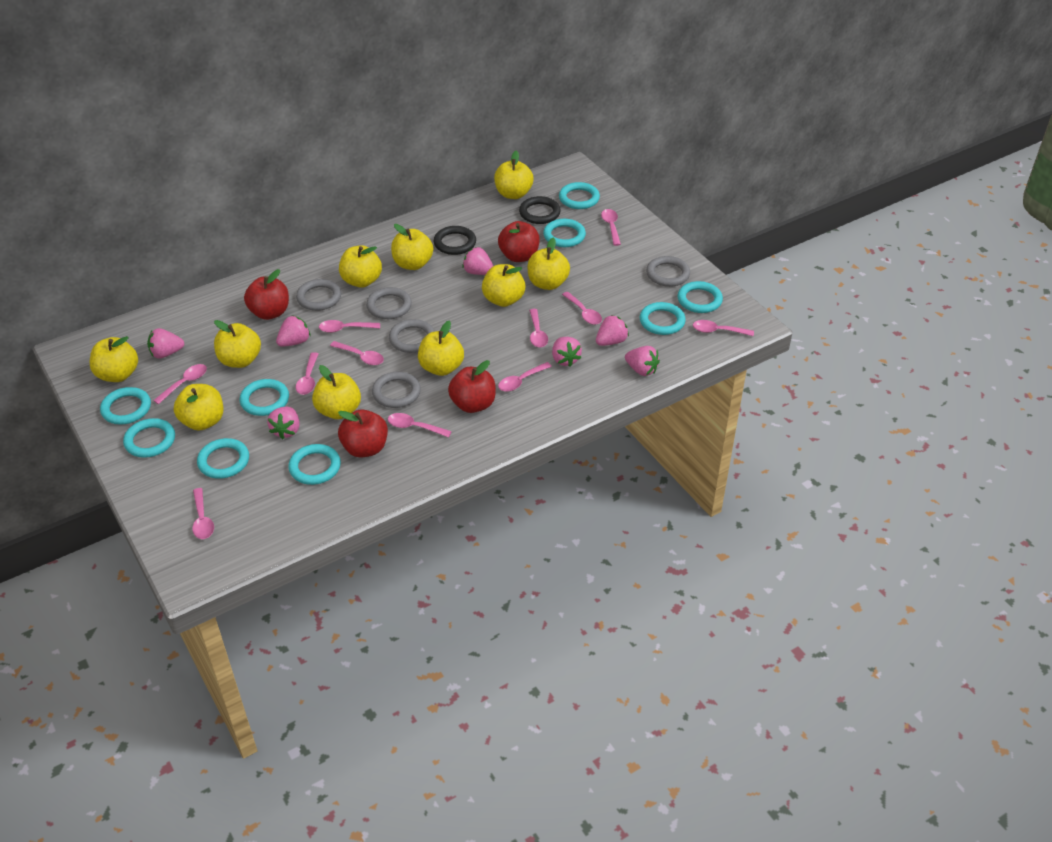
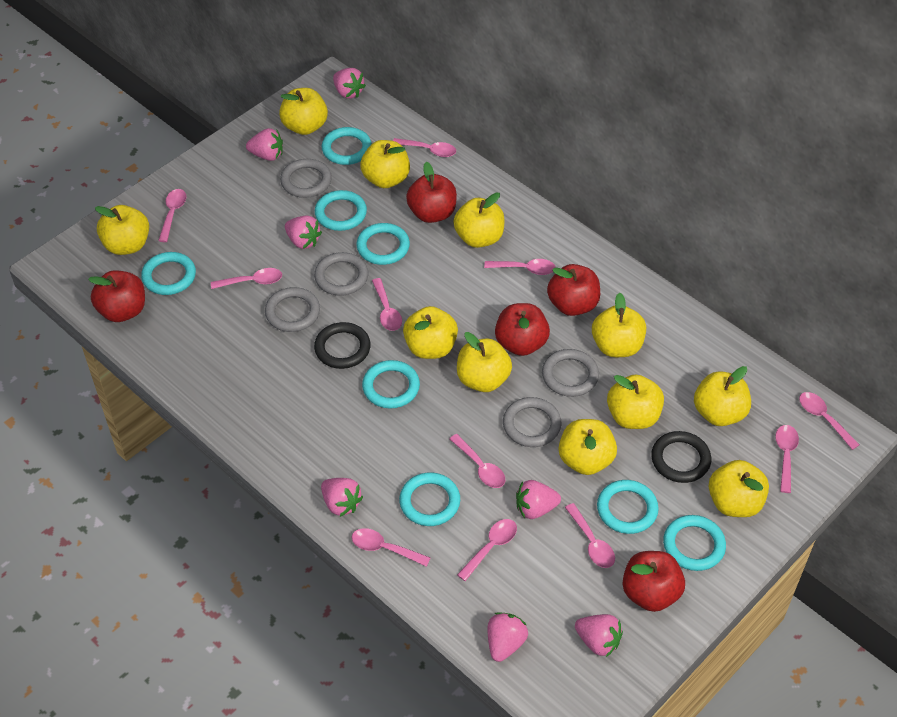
red apple: [244,269,289,320] [338,409,388,458] [448,360,496,413] [498,221,540,262] = 4 -> [88,270,145,322] [406,162,457,223] [495,303,550,356] [547,264,600,316] [622,551,685,612] = 5
turquoise ring: [100,387,151,425] [123,418,175,458] [197,438,249,479] [240,379,289,416] [288,444,341,485] [543,219,586,247] [559,182,600,209] [640,302,686,335] [678,281,723,313] = 9 -> [141,252,196,295] [315,190,367,231] [321,127,372,165] [356,223,410,265] [362,360,420,408] [399,472,460,526] [597,480,659,534] [663,515,726,571] = 8
yellow apple: [90,336,138,382] [174,384,223,431] [214,320,261,368] [312,365,361,419] [339,245,382,288] [391,224,433,270] [418,321,464,376] [482,264,525,307] [494,150,534,199] [527,238,570,290] = 10 -> [95,205,149,255] [279,88,328,135] [360,140,410,188] [403,306,458,359] [453,192,504,248] [457,332,512,392] [559,419,617,475] [592,293,646,357] [607,374,664,429] [694,366,751,426] [709,460,769,517] = 11

